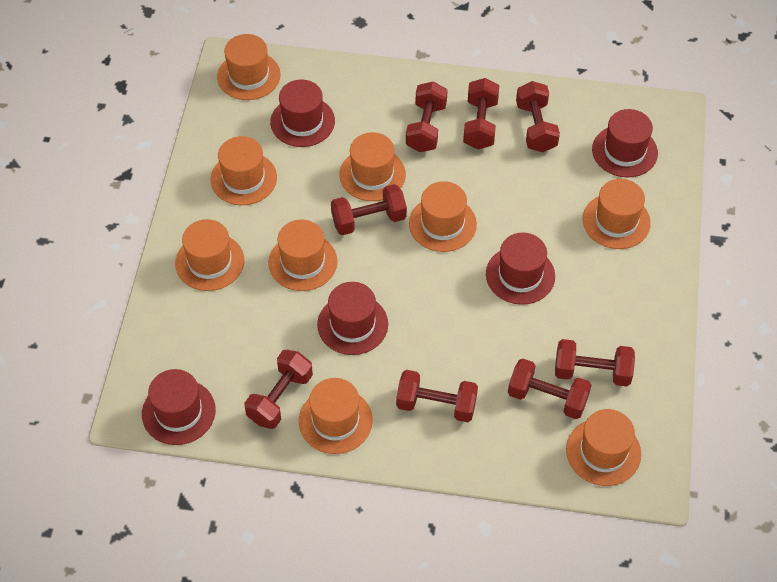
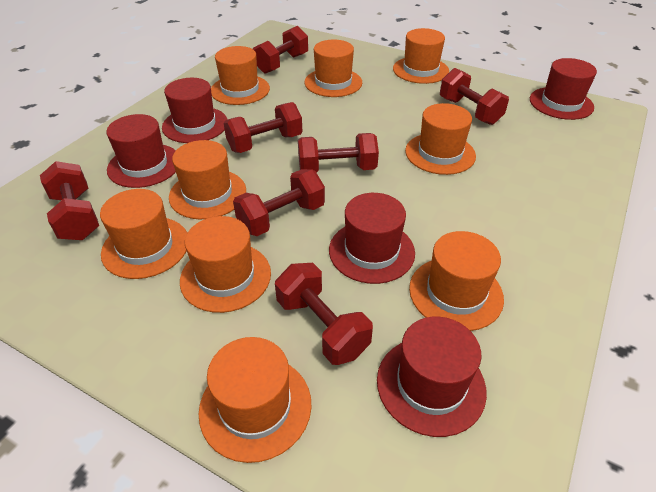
red dumbbell: [244,350,313,429] [331,184,407,235] [396,370,478,422] [406,82,448,152] [463,78,499,149] [508,359,591,419] [516,81,560,152] [555,339,635,386] = 8 -> [40,161,99,240] [224,102,302,153] [233,169,325,236] [253,26,308,73] [275,263,373,365] [298,133,379,173] [440,68,509,125] = 7

